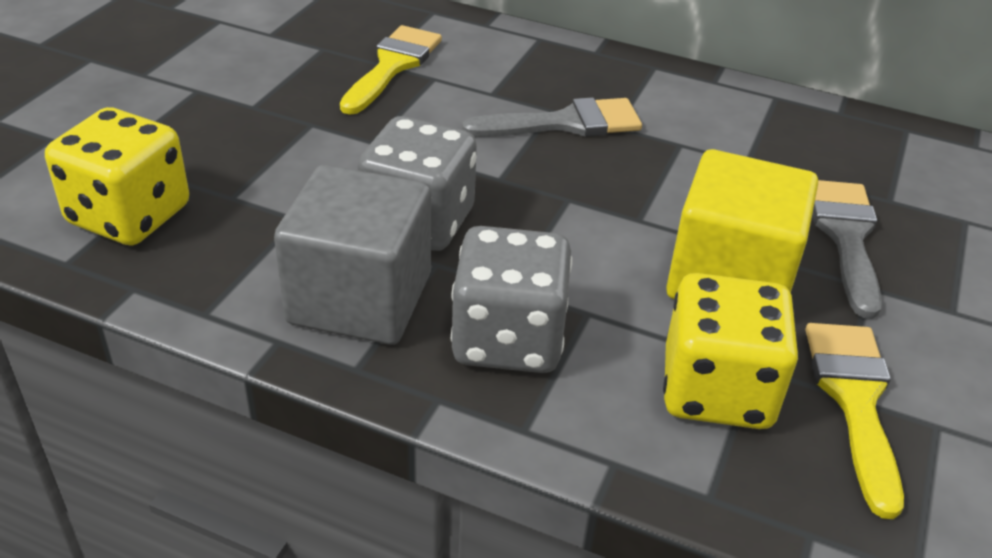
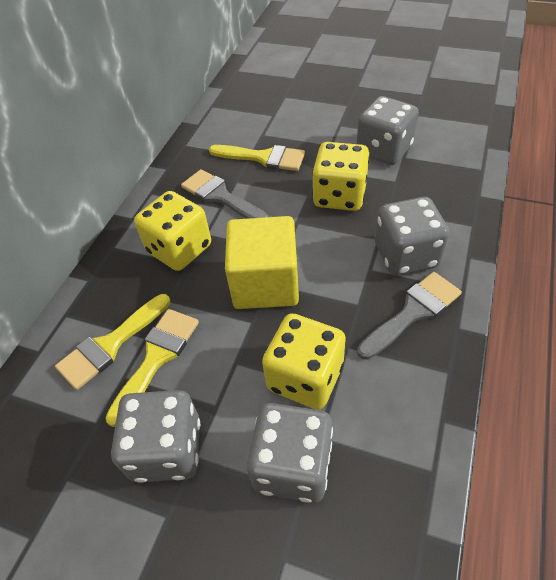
grey cube: [274,165,431,345] = 1 -> none = 0
grey dice: [358,116,477,251] [451,226,572,373] = 2 -> [111,390,200,483] [247,403,333,503] [357,96,419,165] [375,197,449,276] = 4
yellow brush: [340,25,442,115] [805,323,904,519] = 2 -> [55,294,170,390] [105,309,199,427] [209,145,305,171] = 3
yellow dice: [45,107,189,245] [663,273,799,429] = 2 -> [134,191,211,271] [262,313,346,410] [312,142,370,211] = 3

